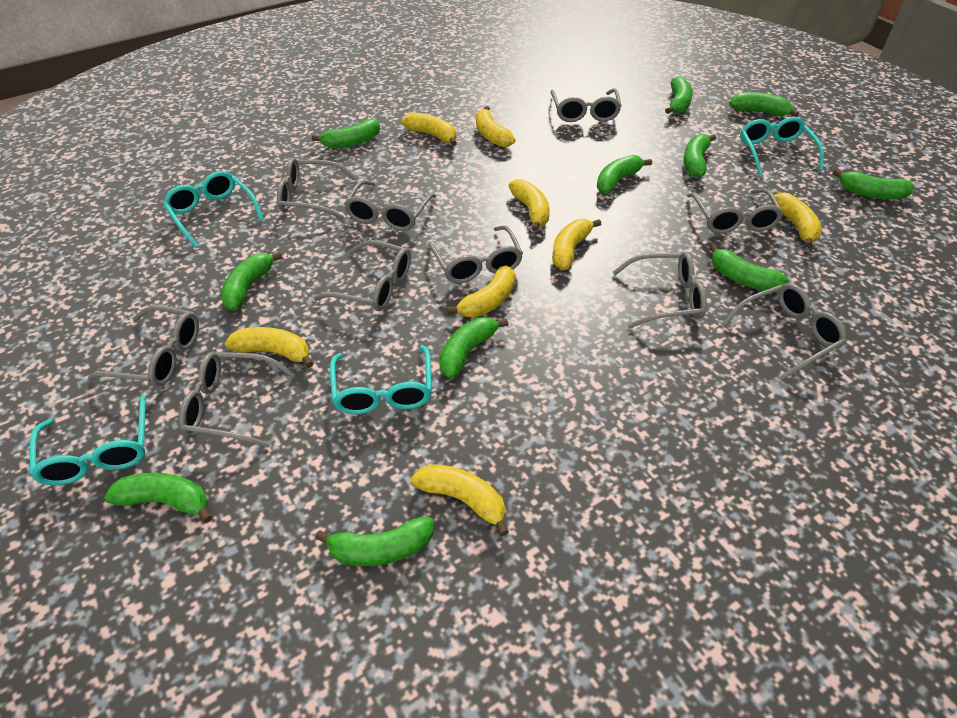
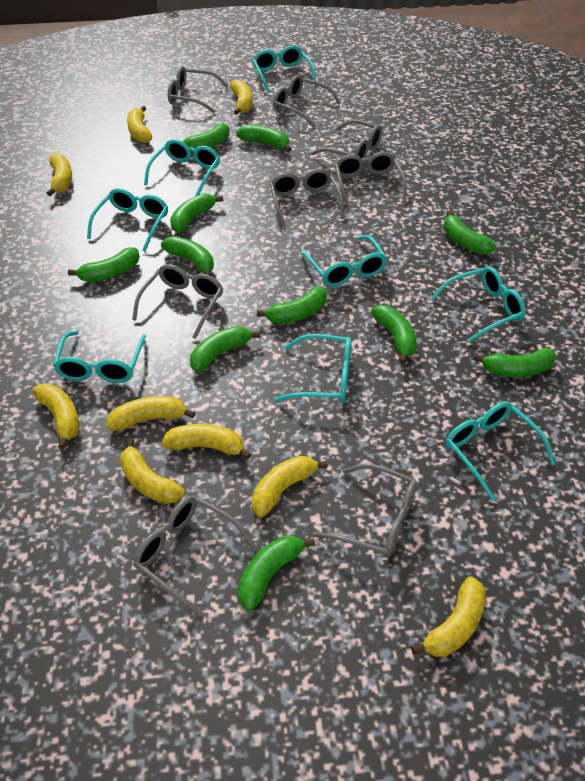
grey glasses: [88,305,199,387] [179,352,295,448] [277,158,356,220] [314,240,411,311] [344,180,436,231] [428,225,523,283] [551,88,622,122] [613,252,707,328] [687,189,784,234] [722,283,847,381] = 10 -> [132,264,223,339] [133,496,256,616] [168,66,229,113] [270,169,344,228] [273,75,341,127] [311,119,382,159] [313,464,417,558] [335,152,407,207] = 8
turquoise glasses: [30,395,146,486] [163,171,264,248] [330,345,432,414] [740,117,824,176] = 4 -> [53,331,146,383] [87,188,168,251] [144,139,220,196] [252,46,316,93] [275,334,351,403] [300,235,387,287] [431,266,526,343] [446,401,555,501] = 8
yellow banana: [225,327,314,368] [401,112,457,146] [411,464,509,536] [447,266,515,318] [476,106,515,147] [508,179,550,231] [552,219,601,270] [771,193,822,248] = 8 -> [32,384,79,449] [47,153,72,196] [106,396,196,431] [120,438,185,504] [127,106,152,143] [162,424,251,460] [230,79,253,115] [251,456,328,517] [411,576,486,657] = 9

